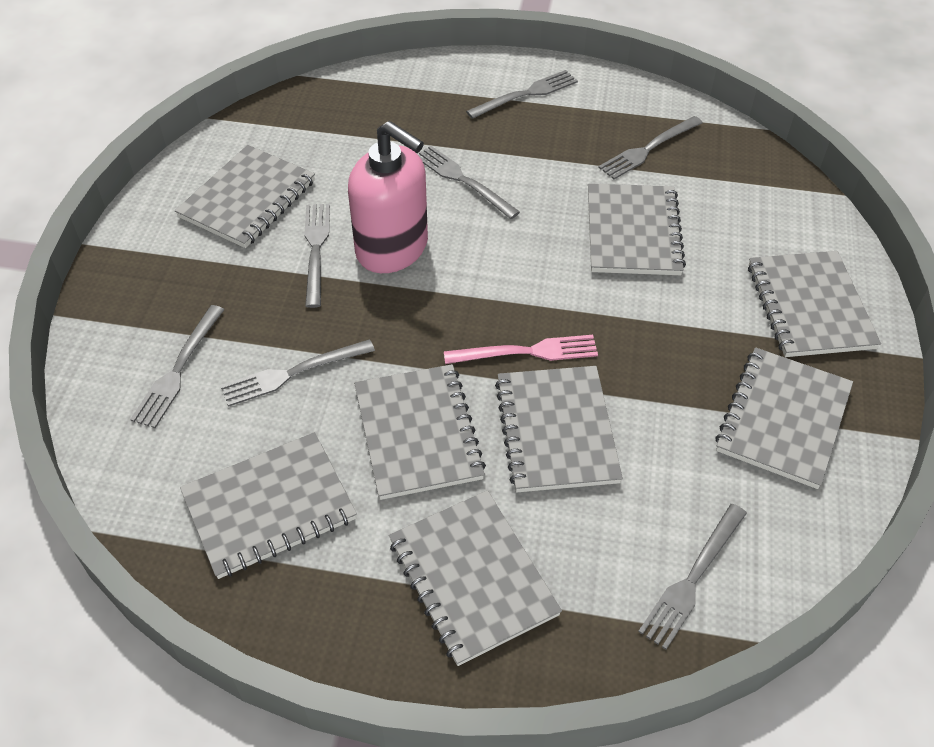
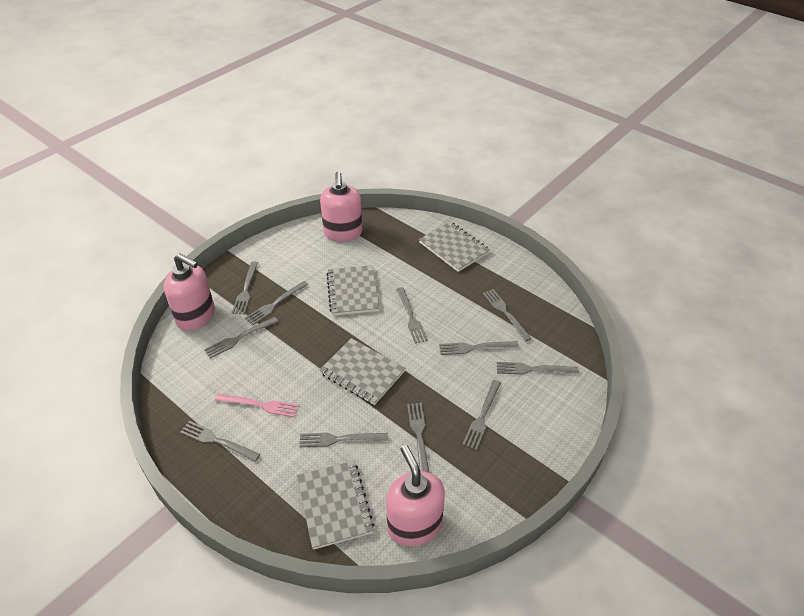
grey fork: [130,305,224,428] [220,339,375,407] [304,204,330,308] [417,146,520,219] [466,70,578,119] [598,116,703,179] [638,504,747,650] = 7 -> [180,421,260,462] [204,317,278,358] [232,261,258,315] [245,281,308,325] [299,433,388,447] [396,287,428,344] [407,403,429,473] [439,341,519,355] [462,380,501,450] [482,289,532,342] [497,362,579,375] = 11
grey notebook: [175,145,315,248] [180,432,357,579] [354,364,486,500] [389,490,562,666] [495,366,623,492] [588,183,686,275] [715,347,853,489] [748,251,881,357] = 8 -> [297,461,374,550] [319,338,405,405] [326,265,379,316] [419,221,490,272] = 4
pink soap dispenser: [348,121,428,273] = 1 -> [164,253,215,331] [320,171,362,242] [386,445,445,547] = 3

